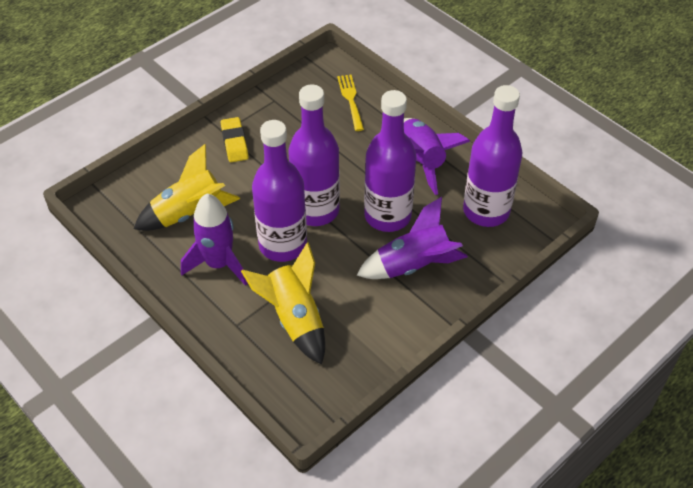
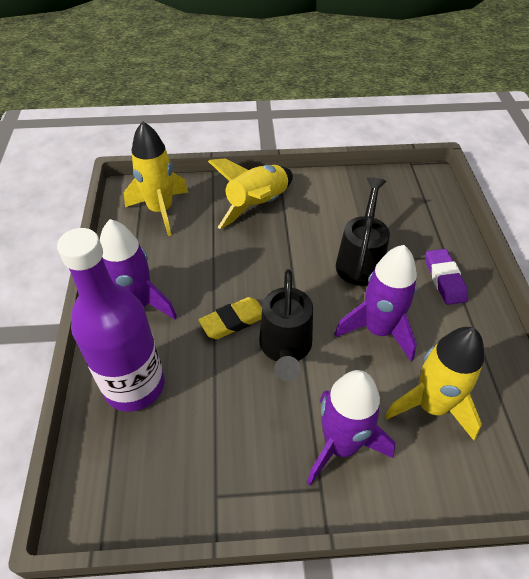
black watering can: none = 0 -> [259,269,313,381] [336,177,390,286] = 2
purple bottle: [252,120,307,262] [288,84,340,226] [364,90,417,232] [463,85,522,227] = 4 -> [57,228,165,412] = 1
purple eraser: none = 0 -> [426,249,468,305] = 1
yellow fork: [337,75,364,131] = 1 -> none = 0
yellow rocket: [134,144,240,231] [241,242,325,364] = 2 -> [124,121,188,236] [208,159,293,229] [385,327,484,440] = 3

